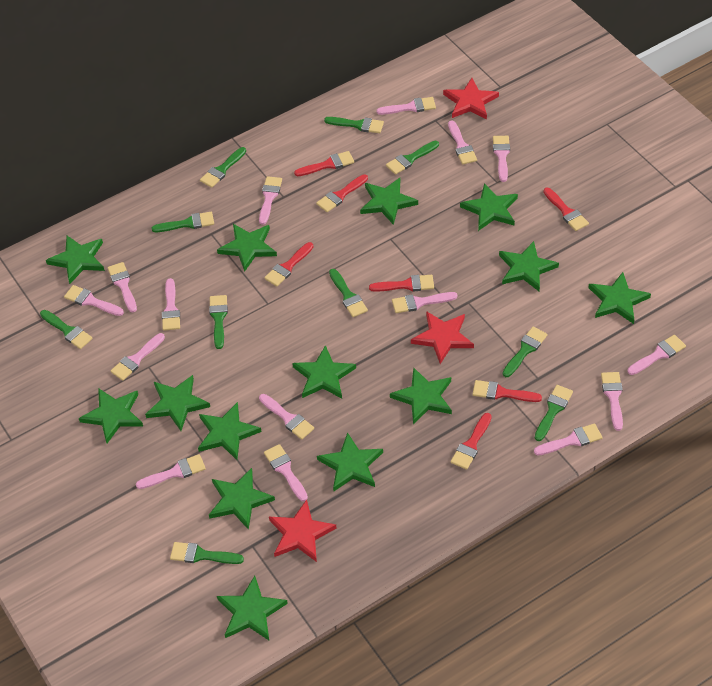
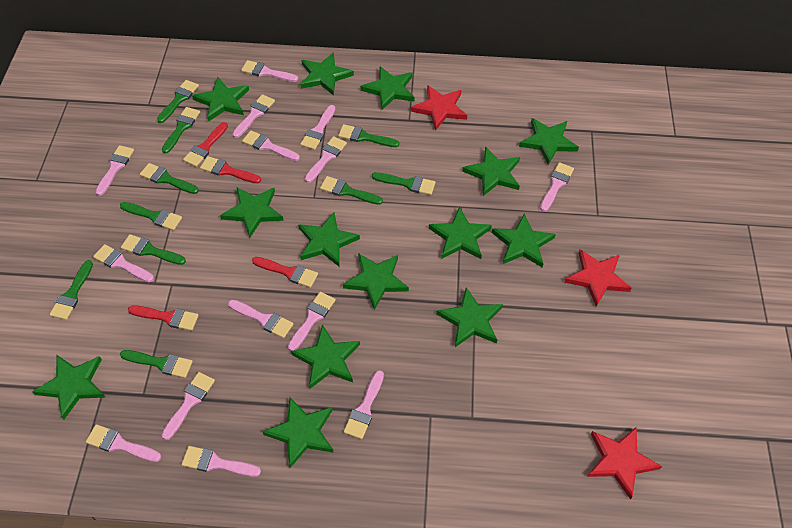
pink brush: [64,285,124,316] [108,262,137,312] [111,333,165,381] [136,454,206,489] [162,278,180,331] [259,176,282,225] [259,394,314,440] [264,444,308,502] [376,97,436,115] [392,292,457,313] [448,120,477,165] [493,136,510,182] [534,423,602,456] [601,372,623,431] [627,335,686,375] = 15 -> [86,424,161,462] [93,244,154,282] [96,145,134,196] [162,372,215,440] [182,446,261,477] [228,300,294,338] [232,94,275,138] [241,60,298,82] [242,130,300,161] [288,292,336,351] [300,105,335,150] [305,136,347,183] [344,370,384,439] [540,162,574,212] = 14
red brush: [264,242,313,286] [294,151,354,176] [316,174,368,212] [369,275,434,292] [451,413,492,470] [472,380,542,402] [543,188,589,231] = 7 -> [128,305,199,331] [183,122,228,167] [200,156,261,183] [252,257,318,288] = 4

